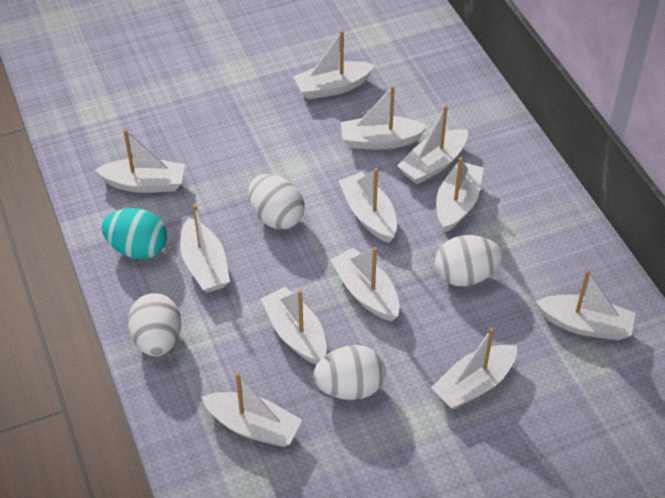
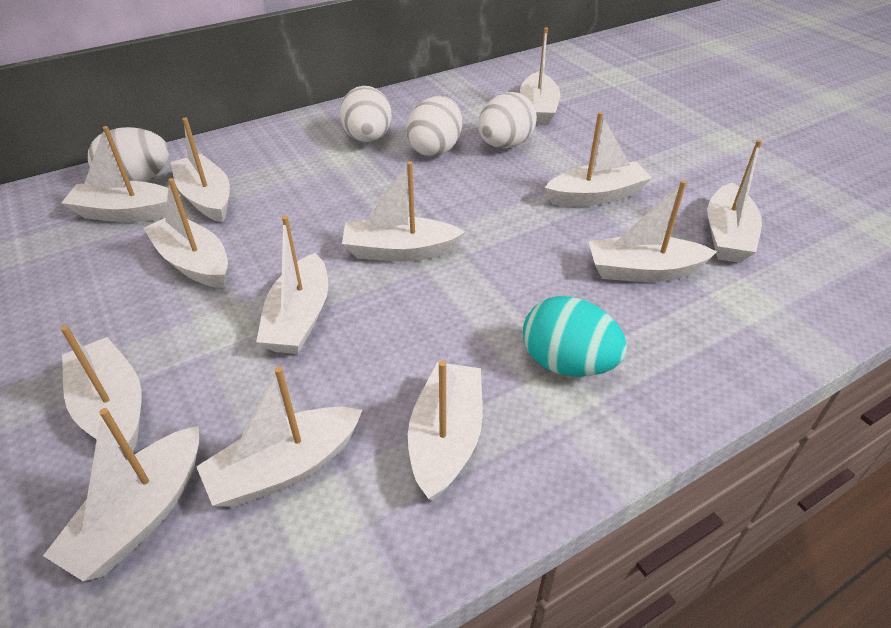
white boat: [95,129,185,193] [180,204,230,293] [202,372,302,447] [261,287,327,364] [293,30,375,99] [331,247,400,321] [339,168,397,243] [341,86,428,150] [397,105,468,184] [431,327,517,409] [436,157,484,232] [536,270,636,340] = 12 -> [43,408,199,581] [61,325,142,452] [62,126,181,222] [143,178,228,288] [170,118,230,223] [196,366,362,507] [256,216,328,354] [342,161,465,262] [408,361,483,501] [520,27,560,126] [545,112,652,207] [589,180,717,282] [707,140,762,263] = 13

